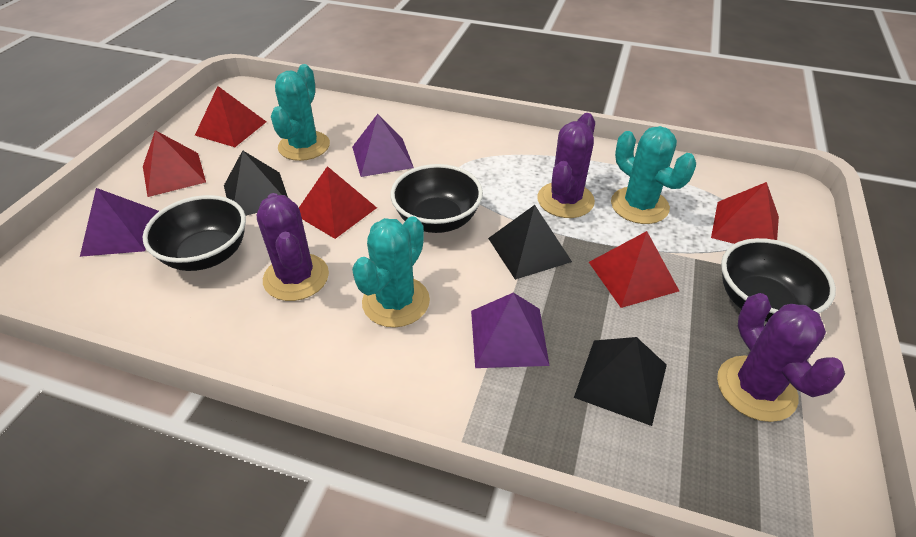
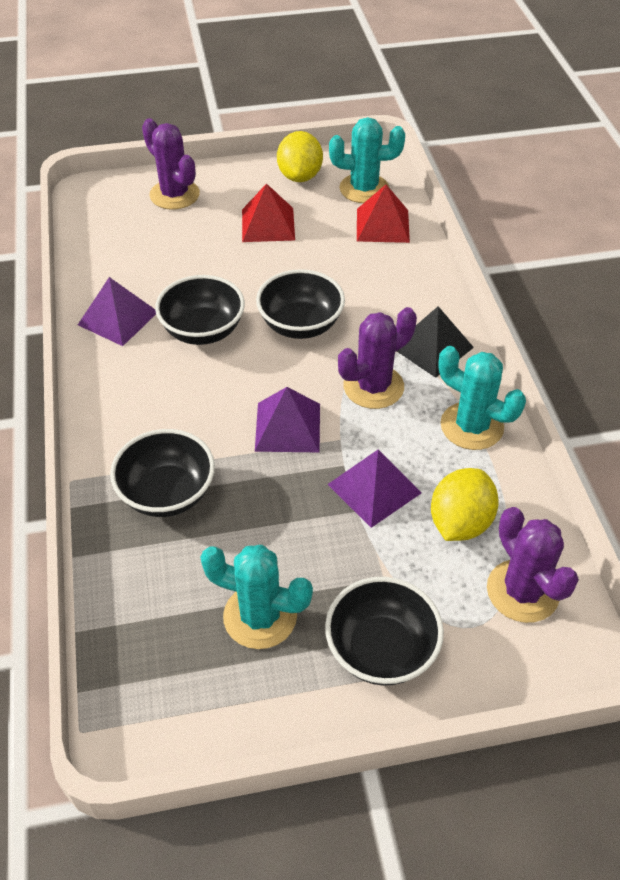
black bowl: [142,195,246,271] [390,164,483,233] [721,238,836,322] = 3 -> [110,429,215,517] [155,275,245,345] [256,269,345,339] [325,577,444,686] = 4
black pyramid: [224,150,288,216] [488,205,572,280] [574,337,667,426] = 3 -> [397,306,474,378] = 1
red pyramid: [143,130,206,197] [195,86,266,147] [299,166,377,239] [589,231,679,308] [711,182,779,244] = 5 -> [242,183,295,242] [357,184,410,243] = 2
yellow lemon: none = 0 -> [277,131,323,182] [431,468,499,541] = 2

